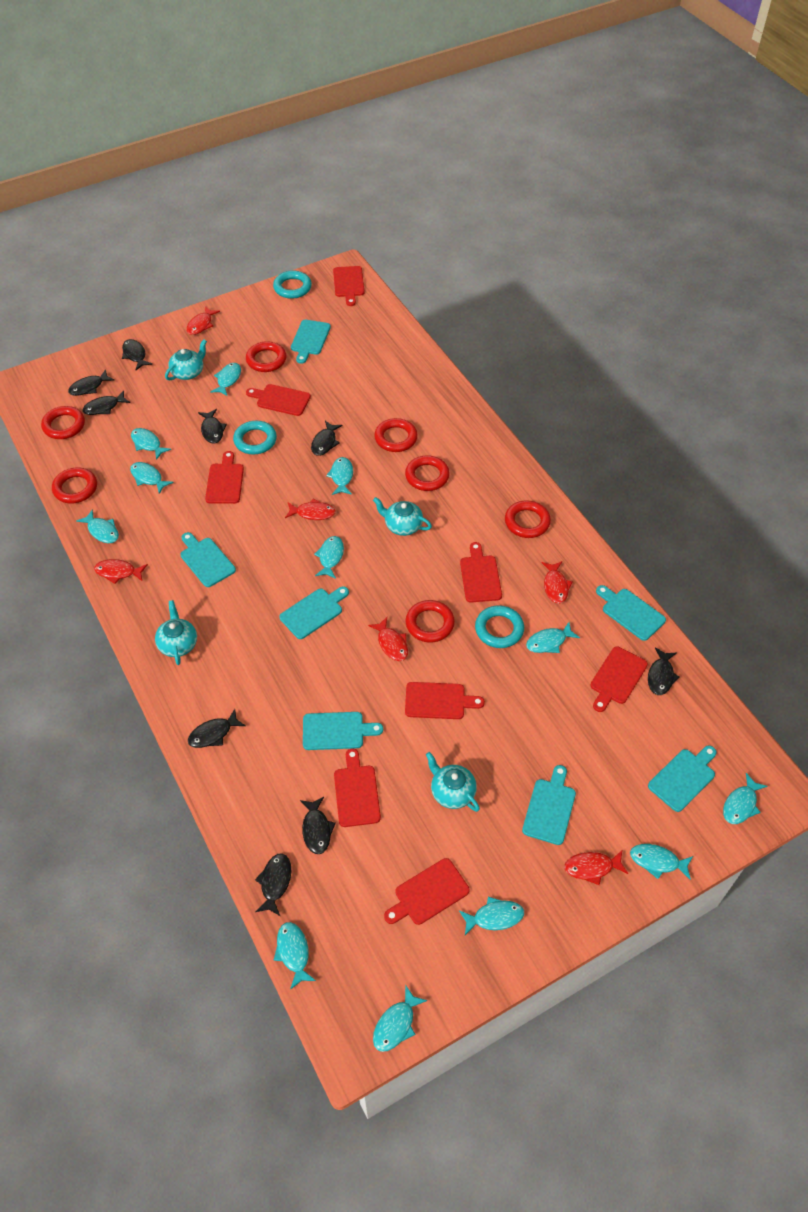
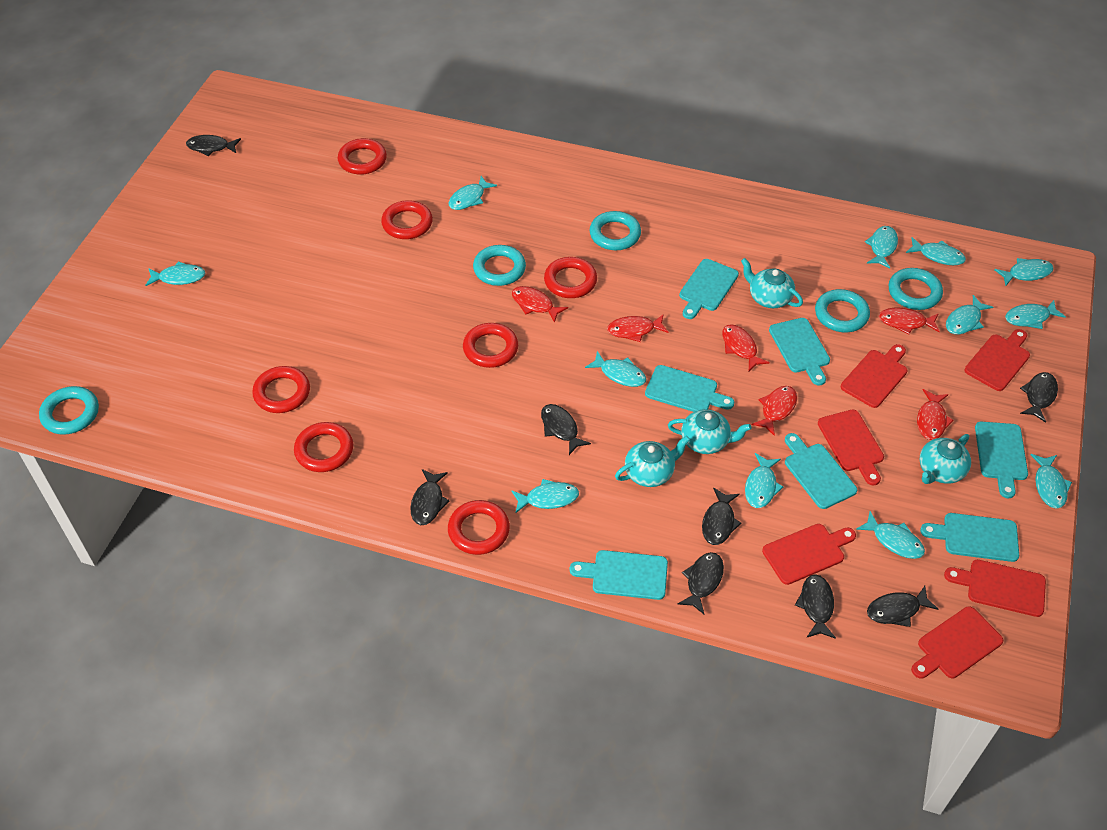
black fish: [68,369,114,396] [82,391,130,415] [122,339,152,370] [188,709,246,748] [198,409,227,443] [255,853,291,916] [300,797,336,854] [311,421,343,456] [648,647,680,695] = 9 -> [186,135,241,156] [410,469,450,525] [541,404,591,455] [678,552,724,614] [702,488,741,545] [795,574,836,639] [867,586,938,627] [1020,372,1058,423] = 8
red cutting board: [205,451,244,504] [246,384,311,416] [333,266,365,306] [334,749,381,827] [384,858,470,925] [405,682,485,719] [460,542,502,602] [590,647,648,712] = 8 -> [762,524,856,585] [818,410,884,485] [841,344,907,408] [911,607,1003,679] [944,560,1046,617] [964,329,1030,391] = 6
turquoise ring: [233,421,277,455] [273,271,312,299] [475,605,524,648] = 3 -> [39,386,99,435] [473,245,526,286] [590,211,641,250] [815,289,870,332] [889,268,943,310] = 5

